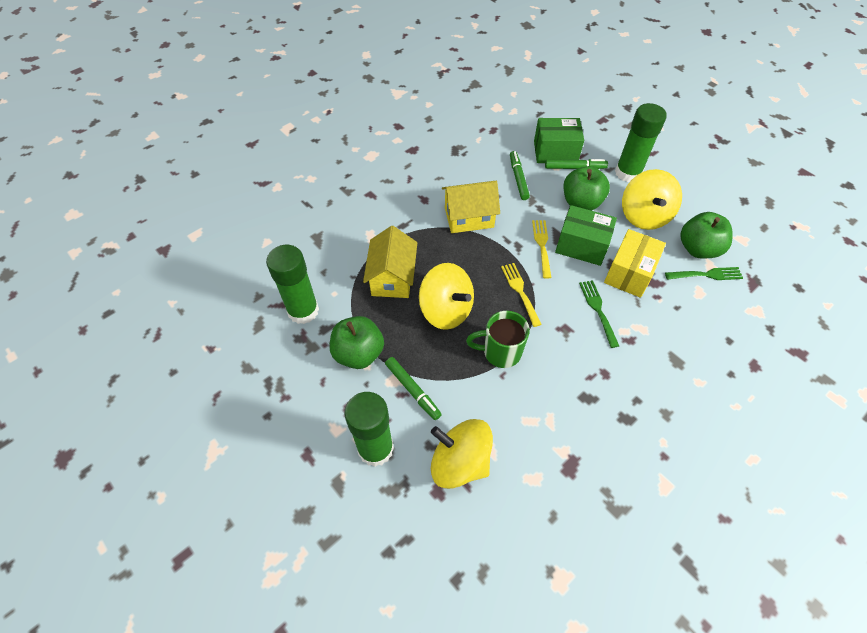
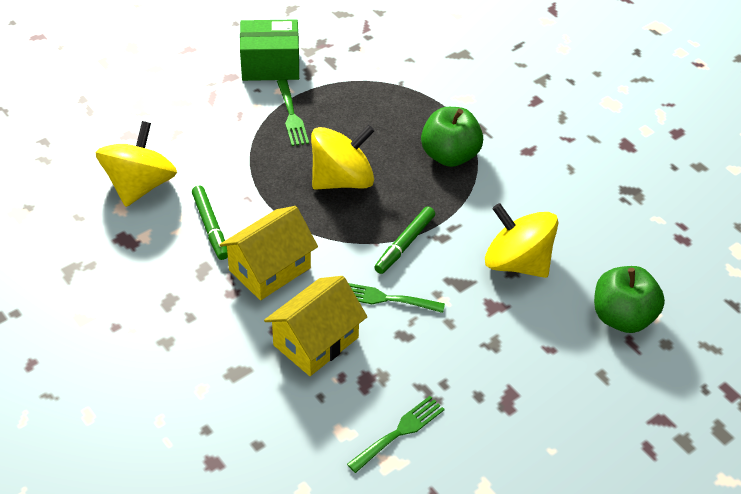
green apple: [330,316,384,369] [564,166,610,211] [680,212,733,258] = 3 -> [421,107,483,167] [594,266,665,333] = 2
green box: [534,118,584,163] [555,205,617,266] = 2 -> [240,19,299,81] = 1
green fork: [579,280,619,348] [665,267,743,280] = 2 -> [277,79,309,146] [347,396,445,473] [348,283,445,313] = 3
green glue stick: [266,245,319,324] [344,392,394,467] [615,103,667,182] = 3 -> none = 0
green marker: [385,357,442,420] [510,151,530,200] [545,159,608,169] = 3 -> [192,185,228,260] [374,206,435,274] = 2
green mug: [466,311,530,368] = 1 -> none = 0
yellow box: [604,229,666,298] = 1 -> none = 0
yellow fork: [501,263,542,327] [532,220,552,279] = 2 -> none = 0

